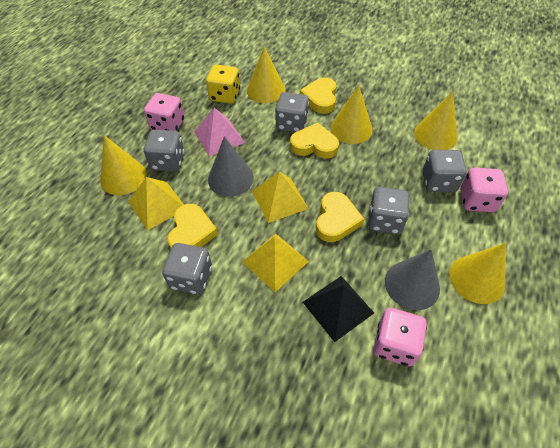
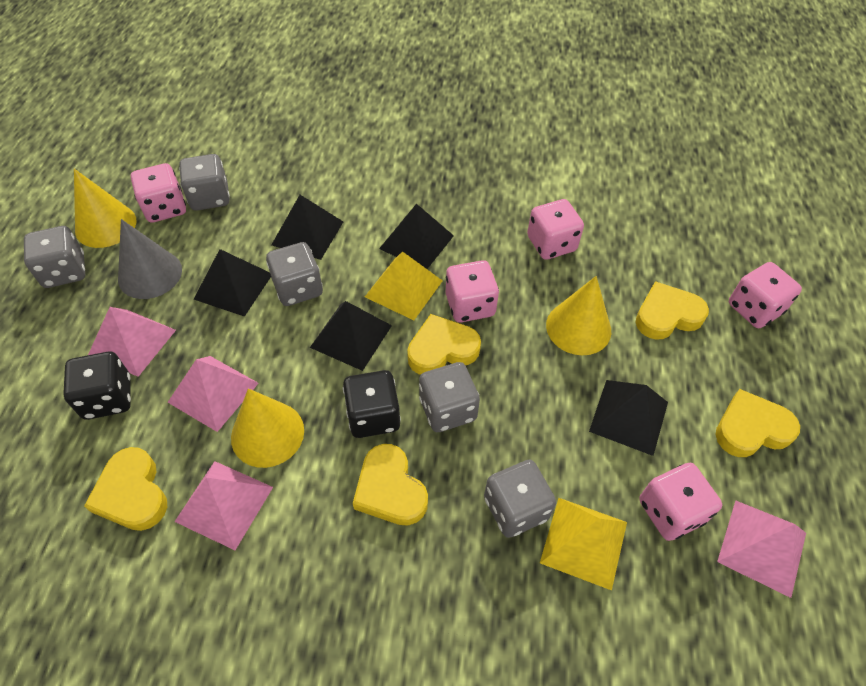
black dice: none = 0 -> [63,351,131,420] [343,370,401,438] = 2
black pyramid: [303,276,374,342] = 1 -> [194,249,271,317] [271,195,343,260] [310,301,392,371] [379,204,454,269] [589,380,668,456] = 5
grey cone: [208,136,254,197] [385,249,440,310] = 2 -> [118,219,182,299] = 1
pink dice: [144,93,185,131] [373,308,427,366] [460,167,508,212] = 3 -> [131,163,186,223] [446,260,499,322] [527,199,584,260] [639,463,722,541] [729,262,802,328] = 5
pink pyramid: [194,108,245,156] = 1 -> [88,307,176,377] [168,356,259,432] [174,461,273,550] [717,500,806,598] = 4
yellow cone: [100,135,147,195] [247,46,285,103] [330,85,373,144] [414,92,458,150] [449,243,506,304] = 5 -> [74,169,136,248] [231,388,304,468] [546,276,611,355] = 3
yellow dice: [206,64,240,104] = 1 -> none = 0
yellow heart: [167,204,218,249] [290,123,339,159] [300,77,337,114] [316,192,364,242] = 4 -> [84,447,167,531] [353,444,428,526] [407,314,481,375] [635,281,709,340] [716,389,800,457] = 5
yellow pyramid: [128,177,184,230] [242,234,309,292] [252,172,309,223] = 3 -> [365,252,443,320] [540,498,627,590] = 2

